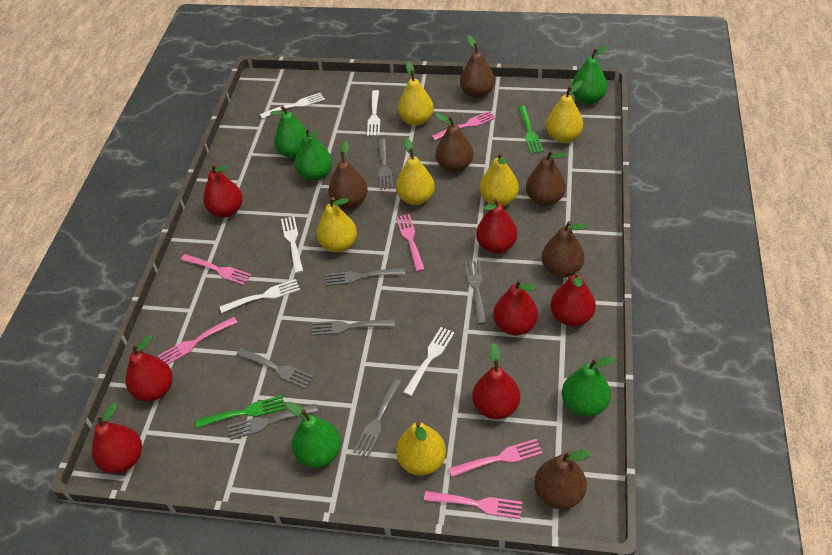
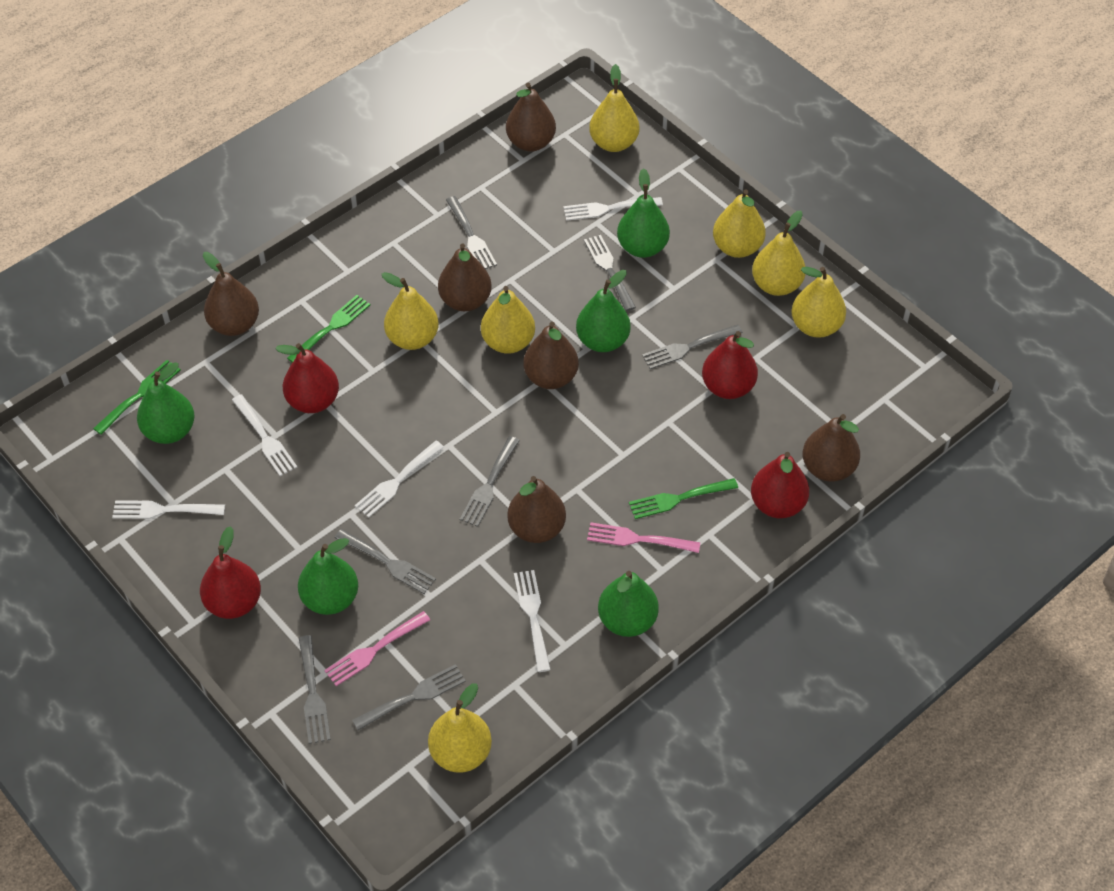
green fork: [195,395,285,428] [518,106,543,154] = 2 -> [93,360,181,435] [287,295,370,362] [629,478,738,519] = 3
pink fork: [158,317,238,364] [181,254,252,285] [396,214,425,272] [424,491,522,519] [431,111,496,140] [449,439,543,477] = 6 -> [324,611,430,686] [587,522,700,553] = 2
red pear: [92,403,142,473] [126,335,173,401] [203,164,243,218] [472,343,520,419] [476,198,517,253] [493,279,538,335] [551,271,596,327] = 7 -> [200,526,261,619] [275,343,339,413] [702,331,758,399] [751,452,809,518] = 4
yellow pear: [316,197,357,252] [396,138,435,205] [396,421,446,476] [398,61,434,126] [479,152,519,206] [546,80,583,143] = 6 -> [381,272,439,350] [428,683,492,773] [481,286,535,354] [589,64,639,152] [713,189,766,258] [752,211,805,296] [791,267,846,338] = 7

